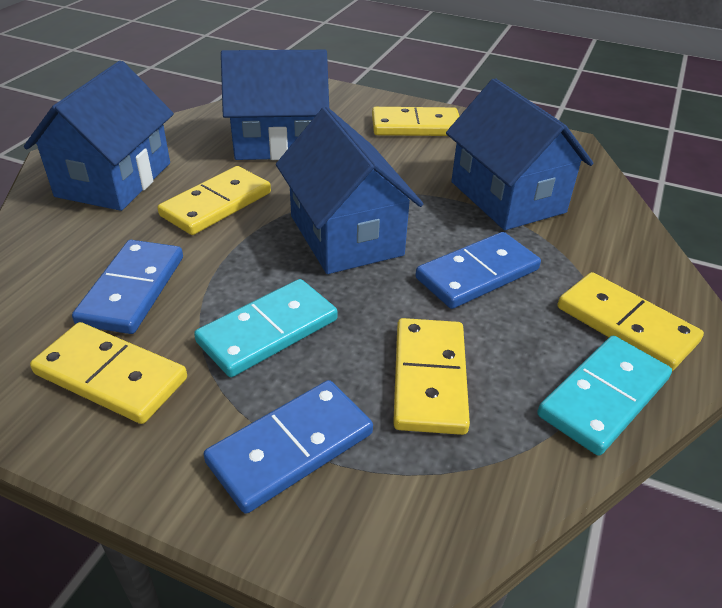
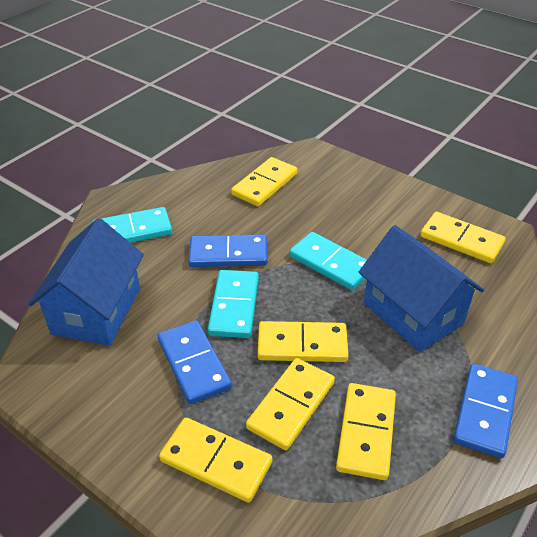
blue house: [24,61,174,211] [221,50,329,160] [276,107,423,274] [446,78,593,230] = 4 -> [28,218,144,346] [359,225,484,352] = 2
turquoise domino: [194,279,338,377] [537,336,672,456] = 2 -> [92,207,172,243] [208,270,259,338] [289,232,367,290] = 3
yellow domino: [30,322,187,424] [158,166,271,235] [372,107,459,136] [393,318,470,435] [558,272,704,371] = 5 -> [159,418,272,503] [231,157,298,206] [246,358,335,450] [258,321,349,362] [336,383,396,480] [420,212,506,263] = 6

